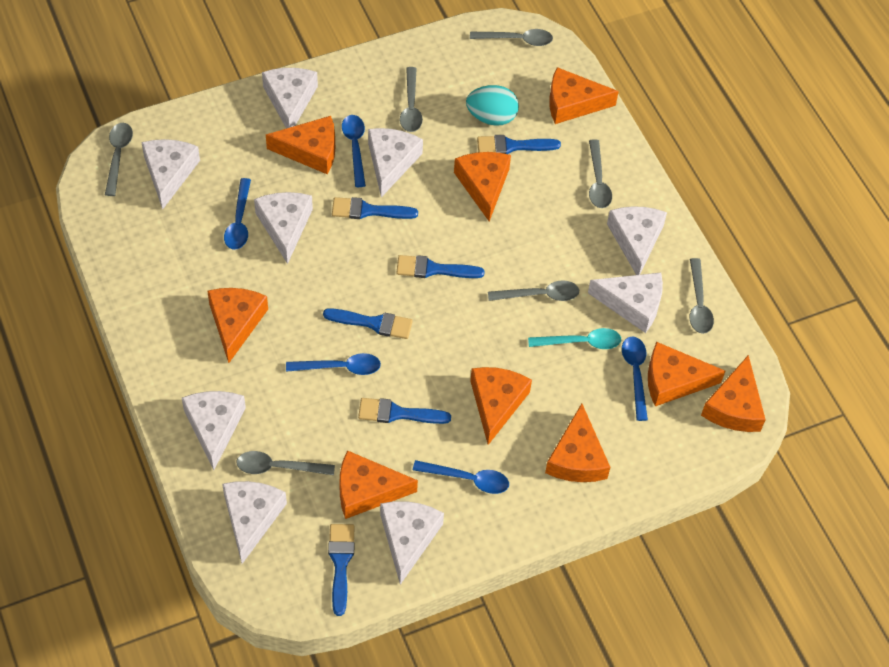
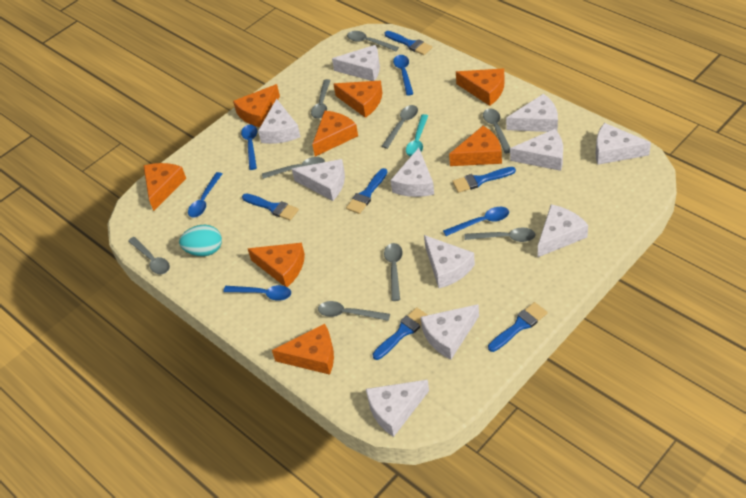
grey spoon: [105,123,133,196] [236,451,335,475] [400,67,423,132] [470,29,553,46] [488,280,579,301] [589,139,612,208] [689,258,714,334] = 7 -> [128,237,170,274] [262,157,325,179] [311,79,331,119] [318,301,390,321] [347,31,399,51] [381,105,418,149] [384,243,403,301] [464,227,535,242] [483,108,510,154] = 9
orange cheese: [207,288,268,363] [266,116,335,174] [339,450,418,519] [454,152,511,221] [470,367,532,445] [545,404,610,482] [549,67,619,124] [648,342,725,406] [701,355,766,432] = 9 -> [143,163,186,211] [233,84,280,127] [247,243,305,287] [272,324,334,375] [312,111,358,156] [333,81,383,118] [449,126,502,166] [456,68,504,106] = 8
white cheese: [141,139,200,209] [182,391,246,470] [222,481,287,564] [254,192,313,264] [262,68,318,129] [368,128,423,197] [380,501,444,585] [588,273,663,333] [607,206,667,275] = 9 -> [258,99,301,144] [292,159,345,201] [332,45,380,81] [366,380,429,437] [390,148,434,197] [420,304,479,359] [424,235,475,288] [506,94,558,132] [510,129,563,171] [538,204,588,257] [596,123,651,165] = 11

